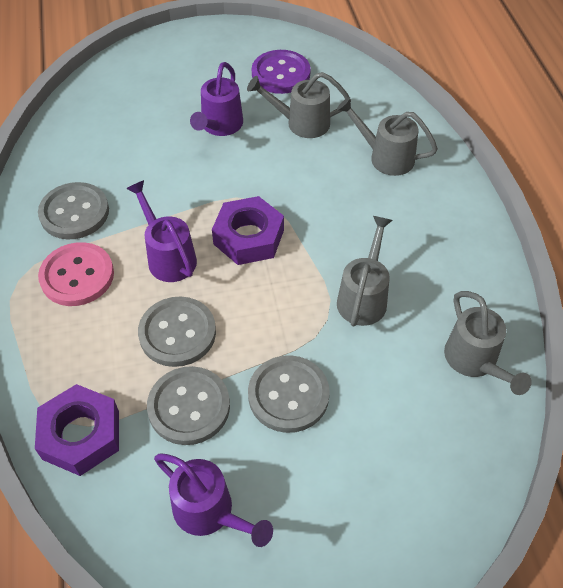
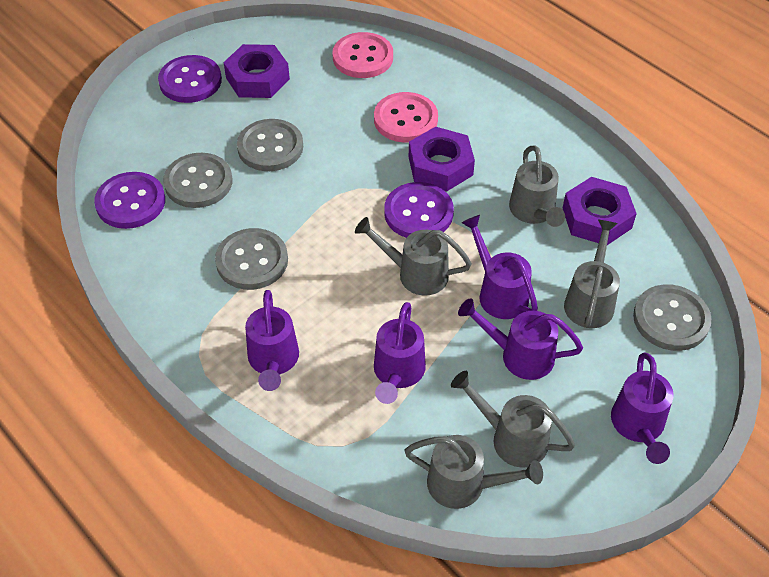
grey watering can: [247,72,351,138] [337,97,438,176] [337,216,393,326] [444,291,532,395] = 4 -> [355,217,472,296] [404,435,543,509] [451,371,575,468] [509,146,565,227] [564,219,620,328] = 5
pink button: [38,242,114,306] = 1 -> [333,32,393,78] [374,92,438,143] = 2
purple button: [252,50,311,94] = 1 -> [94,172,165,229] [158,55,222,103] [384,182,454,238] = 3
purple nut: [35,384,119,476] [212,196,284,265] = 2 -> [223,44,290,98] [409,127,475,191] [563,177,637,245] = 3
purple watering can: [126,180,197,282] [154,453,273,547] [190,62,243,136] = 3 -> [245,290,299,391] [374,302,426,404] [458,298,583,380] [462,215,538,319] [611,352,674,464] = 5

